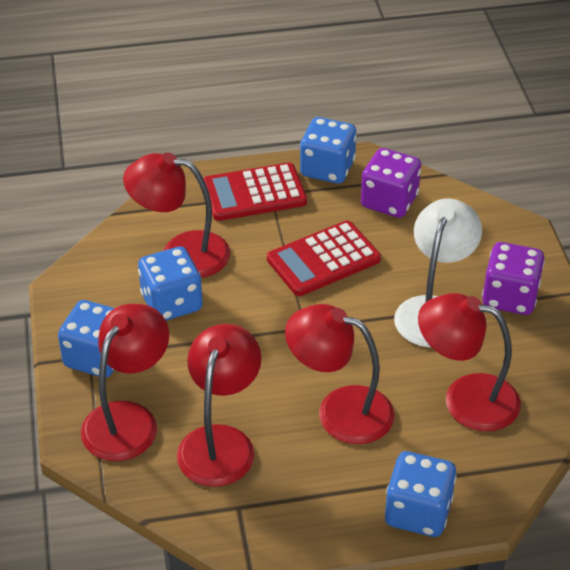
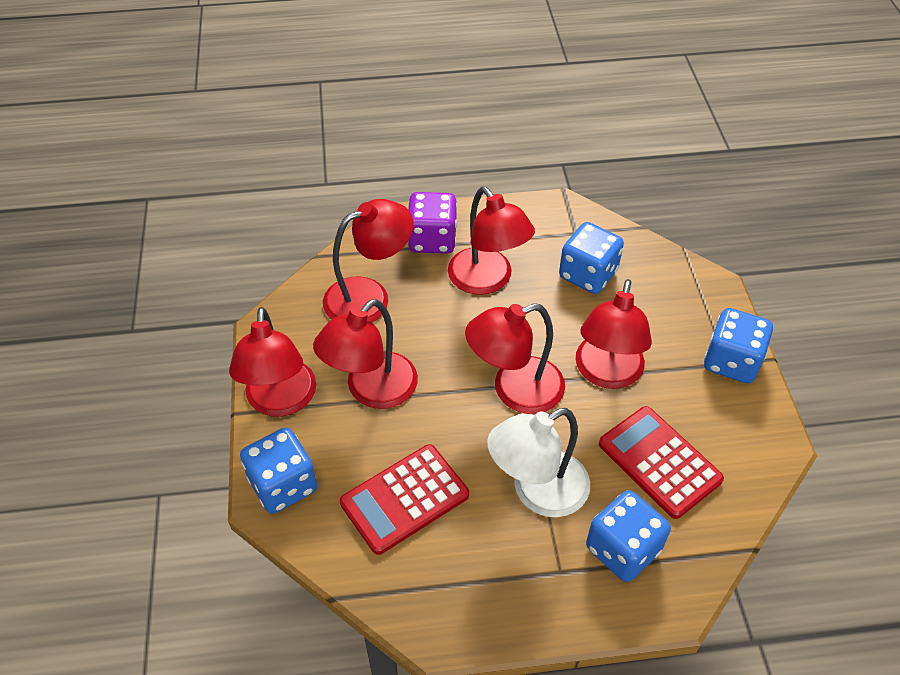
purple dice: [361,148,421,218] [482,242,545,315] = 2 -> [408,192,457,254] = 1
red lamp: [81,304,169,461] [123,152,230,278] [177,324,262,487] [285,304,395,444] [418,293,521,431] = 5 -> [229,307,316,417] [313,299,418,409] [323,199,413,322] [448,186,535,295] [465,303,565,414] [576,279,652,389] = 6

